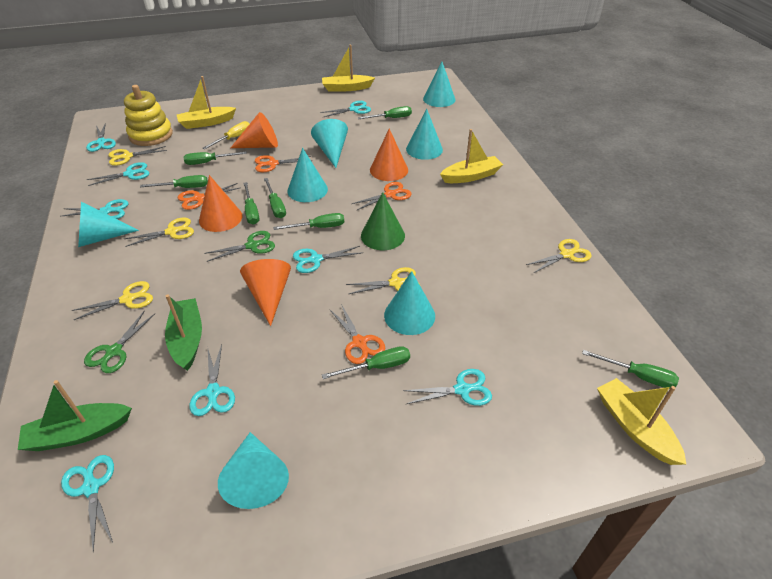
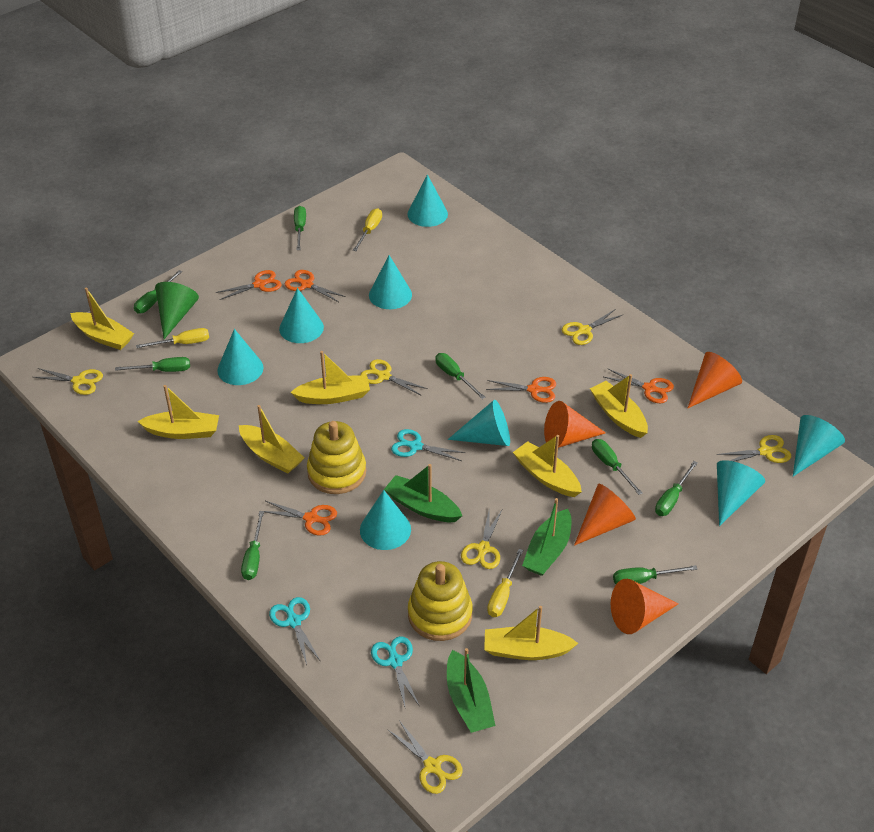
green boat: [18,380,132,451] [165,295,202,371] = 2 -> [384,464,462,522] [447,648,495,733] [522,498,572,576] = 3
green scissors: [84,311,155,373] [204,231,275,262] = 2 -> none = 0
orange scissors: [178,183,240,210] [255,155,312,172] [329,304,385,364] [352,182,412,210] = 4 -> [216,270,281,300] [264,501,337,536] [285,270,346,302] [486,377,556,403] [604,368,674,403] = 5
turquoise cone: [78,202,139,247] [218,432,289,509] [287,148,328,202] [311,119,348,168] [384,271,435,335] [406,109,443,160] [423,62,455,107] = 7 -> [217,329,263,385] [279,288,324,343] [360,490,411,550] [369,255,412,309] [408,174,448,227] [448,400,510,446] [717,460,765,526] [793,415,845,477] = 8
turquoise scissors: [60,199,129,219] [61,455,114,553] [86,123,116,152] [86,162,150,186] [189,345,235,416] [293,246,361,273] [320,101,371,117] [403,369,492,406] = 8 -> [269,597,321,665] [371,636,420,707] [391,429,465,461] = 3
yellow boat: [177,76,236,129] [322,45,375,92] [440,129,503,183] [597,378,686,465] = 4 -> [70,288,134,350] [137,385,219,439] [239,405,304,473] [290,351,370,404] [484,606,578,660] [513,435,582,497] [590,374,648,438] = 7
yellow scissors: [72,281,153,320] [108,146,167,166] [124,218,194,247] [346,267,420,294] [526,239,592,273] = 5 -> [33,368,103,395] [360,359,428,396] [387,720,463,794] [461,507,502,569] [562,310,622,345] [717,435,791,463] = 6
yellow screwdriver: [203,121,249,149] = 1 -> [136,328,209,348] [353,208,382,251] [487,549,523,617] = 3
yellow stacking toy: [124,85,173,146] = 1 -> [307,421,366,494] [408,561,473,641] = 2

